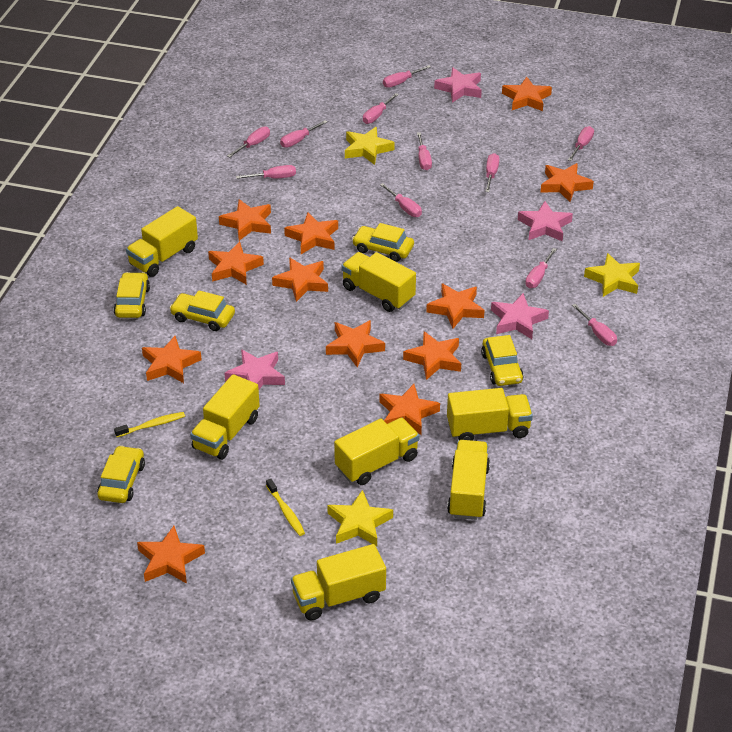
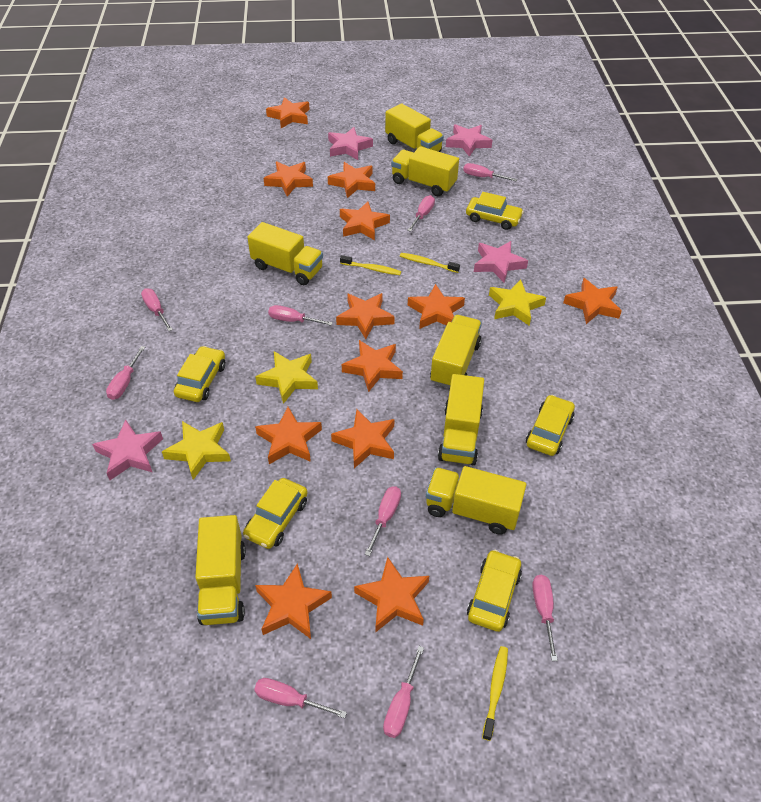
pink screwdriver: [227,127,270,158] [236,165,296,179] [280,120,327,148] [363,93,399,124] [380,183,422,217] [383,65,431,88] [417,132,432,170] [485,153,499,192] [525,248,557,288] [568,126,594,161] [572,304,617,346] = 11 -> [106,346,145,400] [141,288,173,331] [254,678,347,718] [268,305,333,326] [365,486,401,556] [383,646,424,738] [407,195,435,232] [463,163,517,181] [532,575,558,661] = 9
yellow toothbrush: [114,412,185,437] [266,479,305,536] = 2 -> [340,255,401,275] [400,253,460,273] [482,646,508,741] = 3

